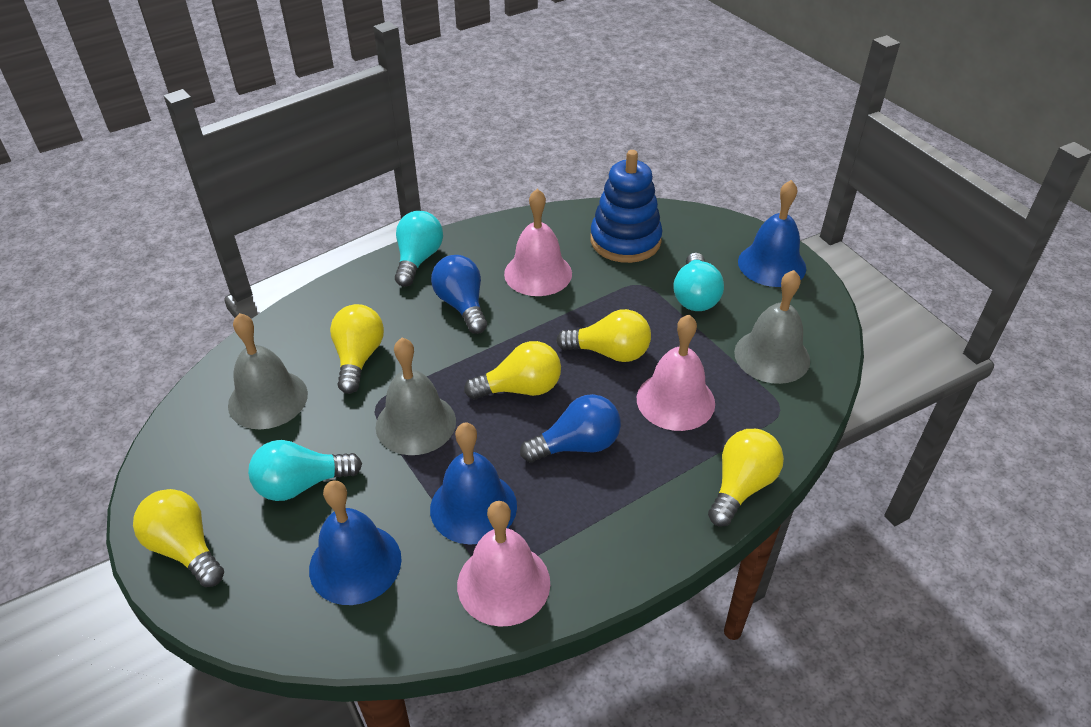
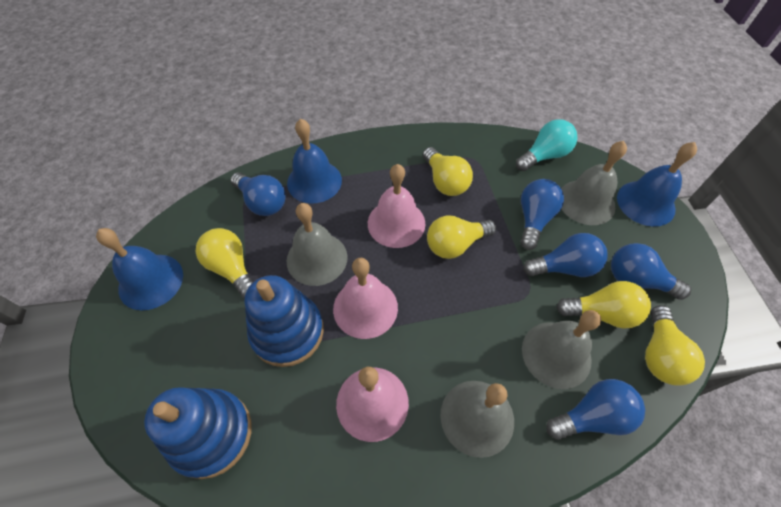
blue light bulb: [431,255,487,334] [520,394,621,463] = 2 -> [231,172,286,216] [520,179,564,250] [523,233,608,277] [546,379,645,440] [611,243,691,300] = 5
blue stacking toy: [590,150,662,263] = 1 -> [144,387,252,479] [245,275,324,367] = 2
grey bell: [228,313,308,429] [376,338,456,455] [734,270,810,384] = 3 -> [286,203,348,286] [440,381,514,458] [522,310,601,389] [561,141,627,225] = 4
turquoise light bulb: [248,440,362,501] [395,211,443,287] [673,253,724,311] = 3 -> [516,119,577,171] = 1

